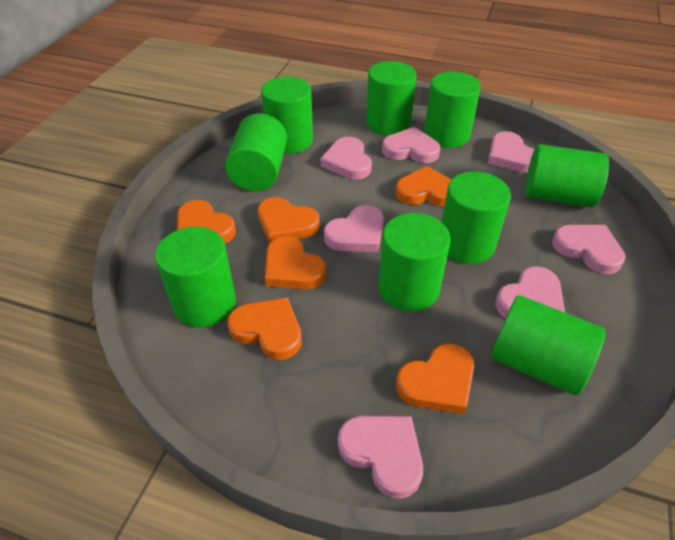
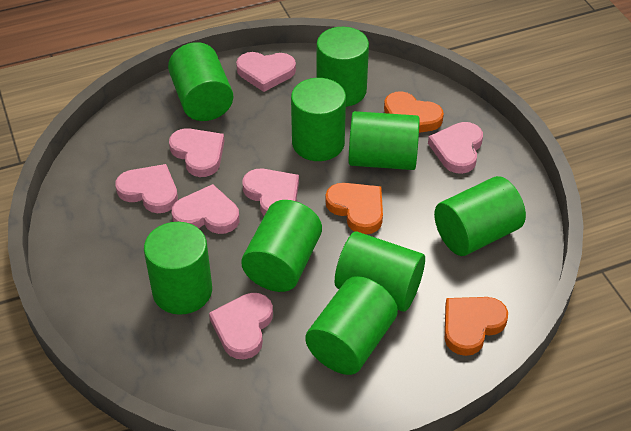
orange heart: [177,200,236,243] [227,297,302,360] [258,197,320,243] [265,236,327,289] [395,166,452,207] [396,343,474,414] = 6 -> [326,183,383,234] [384,91,444,133] [445,297,508,356] = 3

